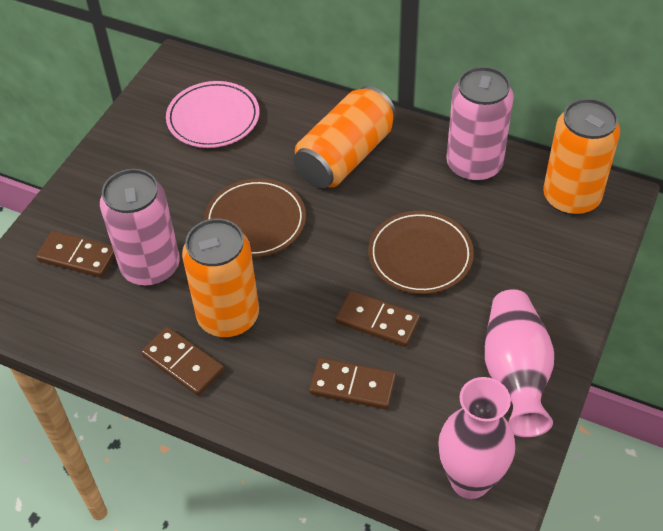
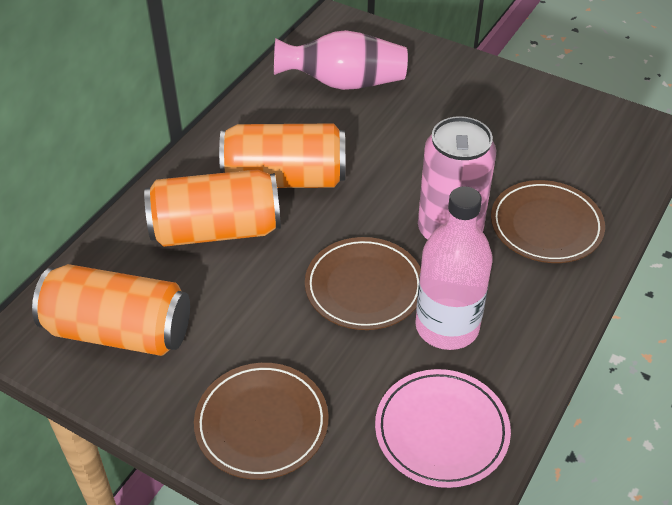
brown domino: [36,231,115,278] [141,327,224,396] [309,358,396,410] [336,291,420,347] = 4 -> none = 0
brown plate: [204,178,306,257] [368,211,474,294] = 2 -> [194,363,329,480] [305,237,421,330] [491,180,605,263] = 3
pink bottle: none = 0 -> [415,186,493,350] = 1
pink can: [100,169,180,286] [446,66,514,182] = 2 -> [418,116,496,240] = 1
pink vase: [438,377,515,499] [485,289,554,437] = 2 -> [274,30,408,90] = 1

